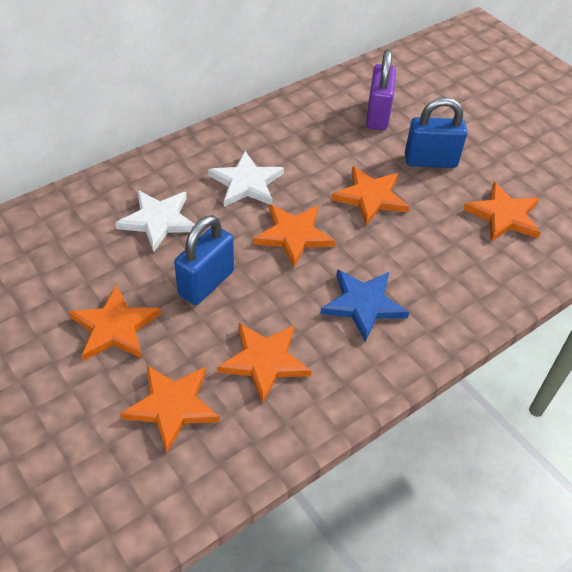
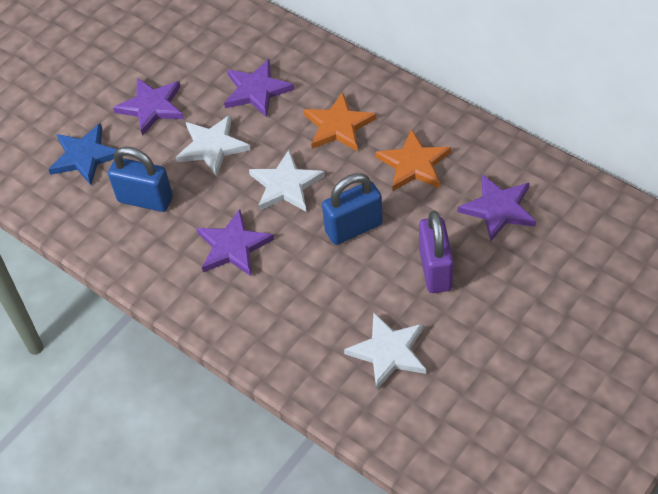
orange star: [69,285,161,361] [120,365,220,453] [217,323,311,404] [253,204,335,267] [331,166,409,226] [463,182,541,242] = 6 -> [303,92,376,152] [375,129,451,191] = 2
purple star: none = 0 -> [113,78,184,136] [197,209,274,276] [224,59,294,117] [458,175,536,242] = 4
white star: [115,190,195,252] [208,151,284,207] = 2 -> [176,115,250,177] [249,150,325,211] [344,312,426,390] = 3

